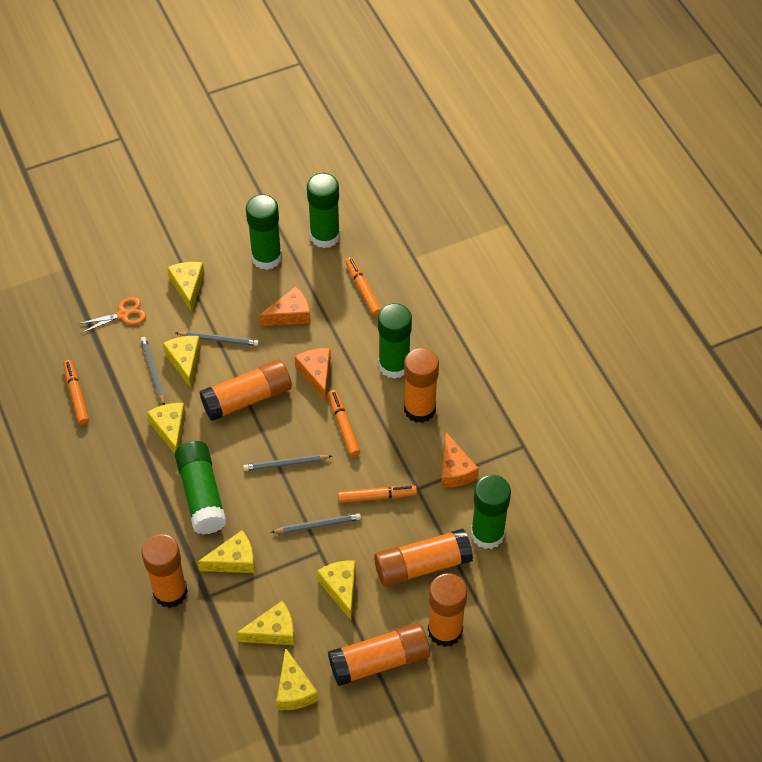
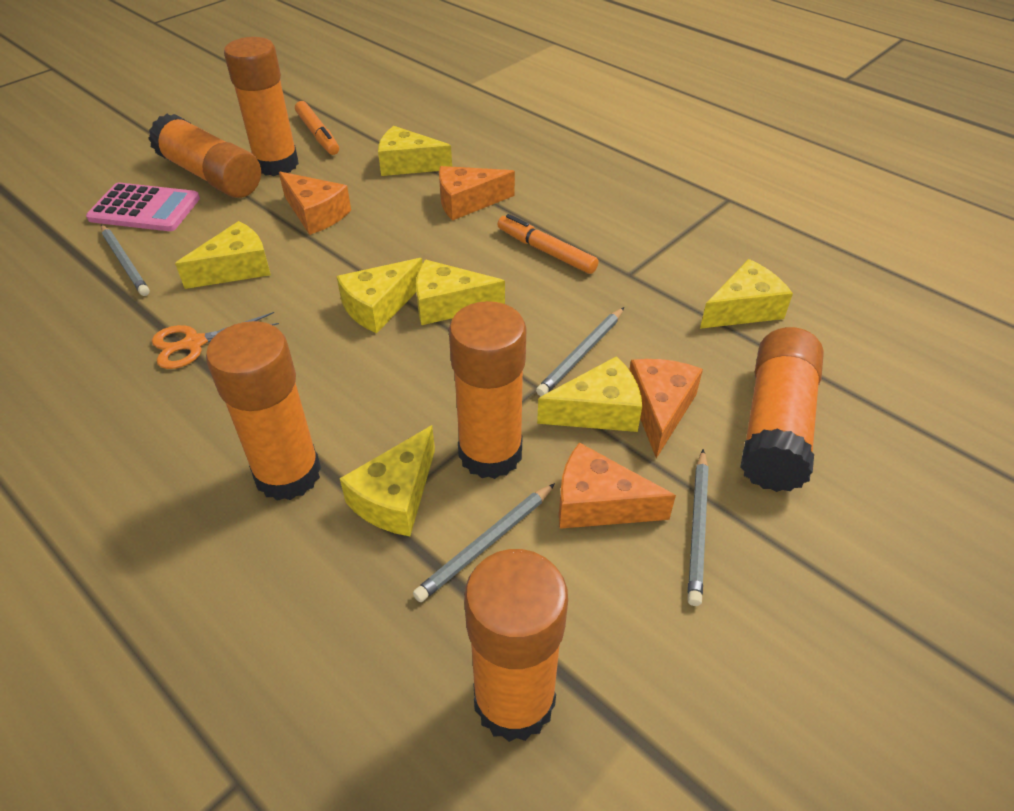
green glue stick: [175,441,227,534] [246,194,282,270] [307,173,340,248] [378,303,412,379] [471,475,511,549] = 5 -> none = 0
orange cheese: [259,286,311,326] [294,348,331,401] [441,432,479,488] = 3 -> [279,172,351,235] [439,166,515,221] [559,442,676,529] [629,359,703,458] = 4
orange marker: [63,360,89,425] [328,390,360,457] [338,485,417,503] [345,257,381,316] = 4 -> [295,101,339,155] [497,214,599,274] = 2
pink calculator: none = 0 -> [86,183,200,231] = 1

